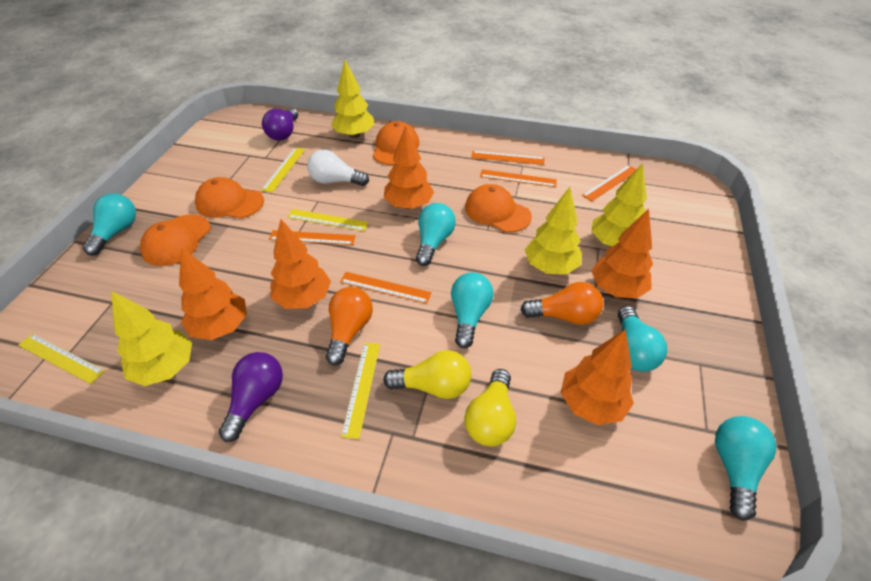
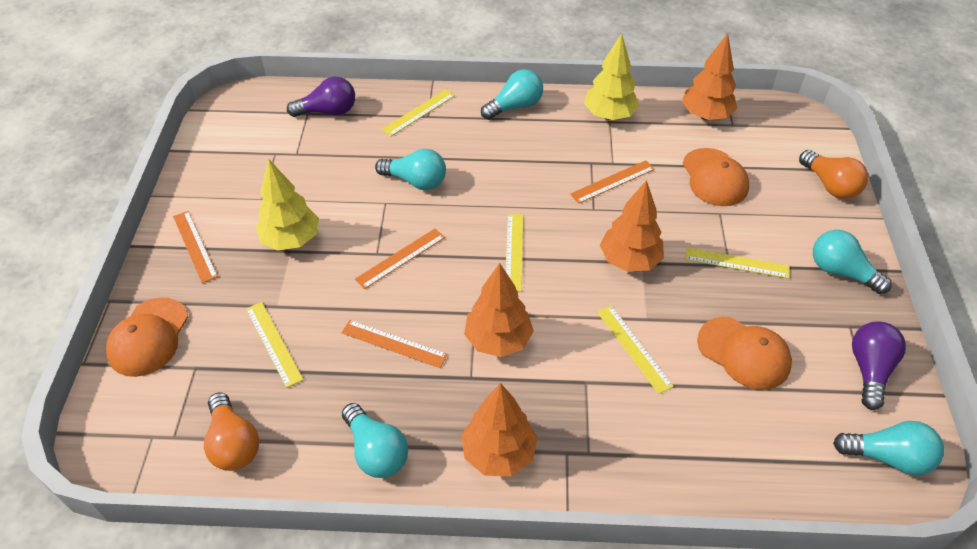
orange cap: [140,215,211,266] [195,177,264,219] [373,121,419,165] [465,184,532,233] = 4 -> [106,297,188,377] [683,148,749,206] [697,317,792,390] = 3
orange ruler: [269,230,356,245] [340,272,432,304] [471,151,545,165] [480,169,557,187] [582,165,636,201] = 5 -> [173,211,218,283] [342,320,448,368] [355,229,445,289] [570,160,655,204] = 4
orange tree: [179,248,247,340] [271,219,331,309] [384,126,434,209] [561,330,634,425] [591,209,653,298] = 5 -> [461,383,538,477] [464,263,534,357] [600,180,664,272] [682,33,737,120] = 4
white light bulb: [307,149,369,186] = 1 -> none = 0
yellow light bulb: [383,350,471,399] [465,369,516,446] = 2 -> none = 0
yellow ruler: [18,333,105,384] [261,147,305,192] [287,209,369,231] [341,343,380,439] = 4 -> [246,302,303,388] [381,89,455,136] [506,214,523,292] [597,306,674,394] [685,247,790,279] = 5
yellow tree: [111,291,192,386] [331,60,375,138] [525,187,582,274] [591,163,647,247] = 4 -> [256,159,319,250] [584,33,639,120] = 2

